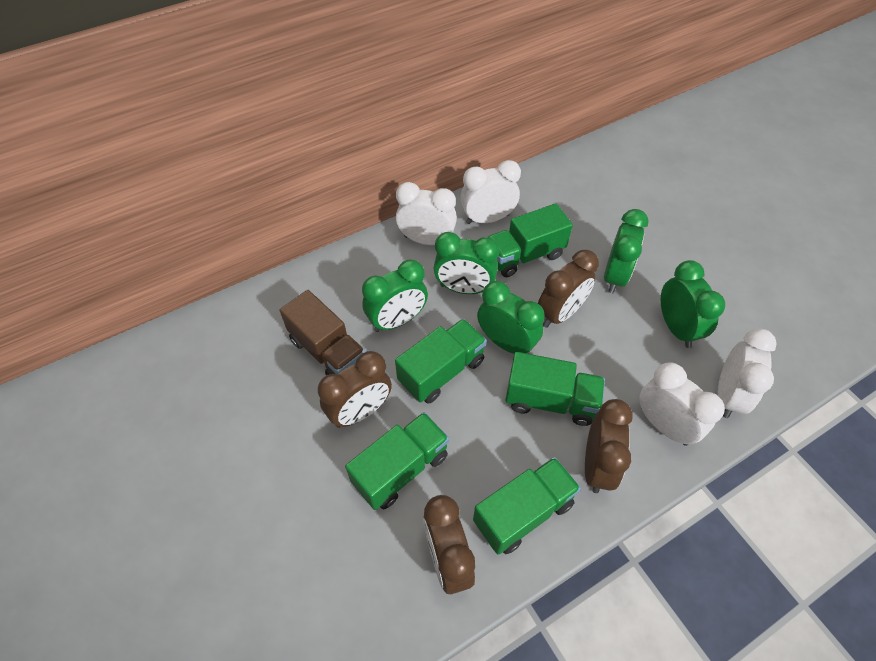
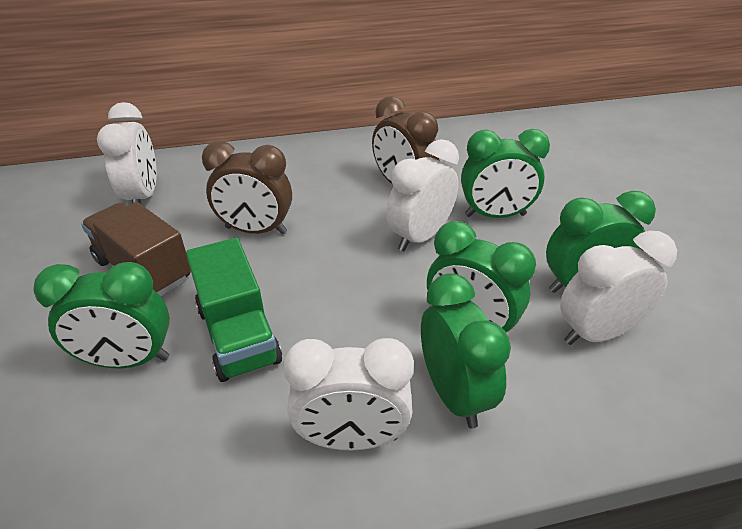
brown clock: [318,351,392,428] [423,495,475,594] [538,250,599,328] [585,399,633,493] = 4 -> [202,141,292,234] [372,96,439,184] = 2
green truck: [345,412,449,510] [395,319,487,403] [473,457,581,555] [489,203,573,277] [506,352,605,426] = 5 -> [186,238,282,382] = 1

